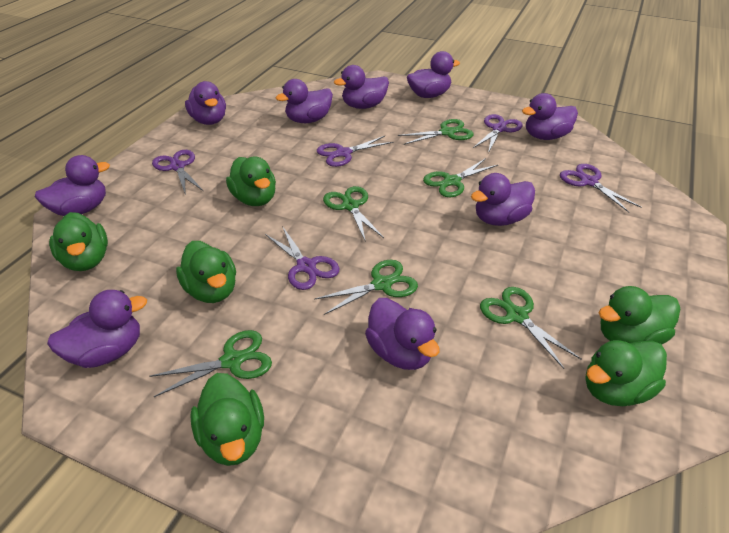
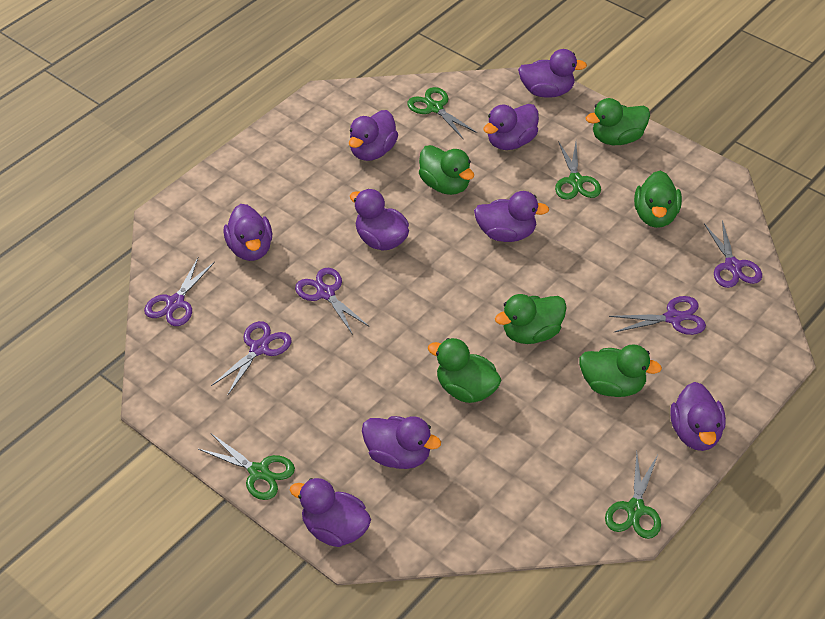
green scissors: [149,330,272,397] [314,260,418,315] [323,186,384,242] [398,119,474,145] [423,158,498,197] [480,287,581,369] = 6 -> [198,434,295,500] [407,87,477,140] [555,141,601,200] [605,452,661,539] = 4

